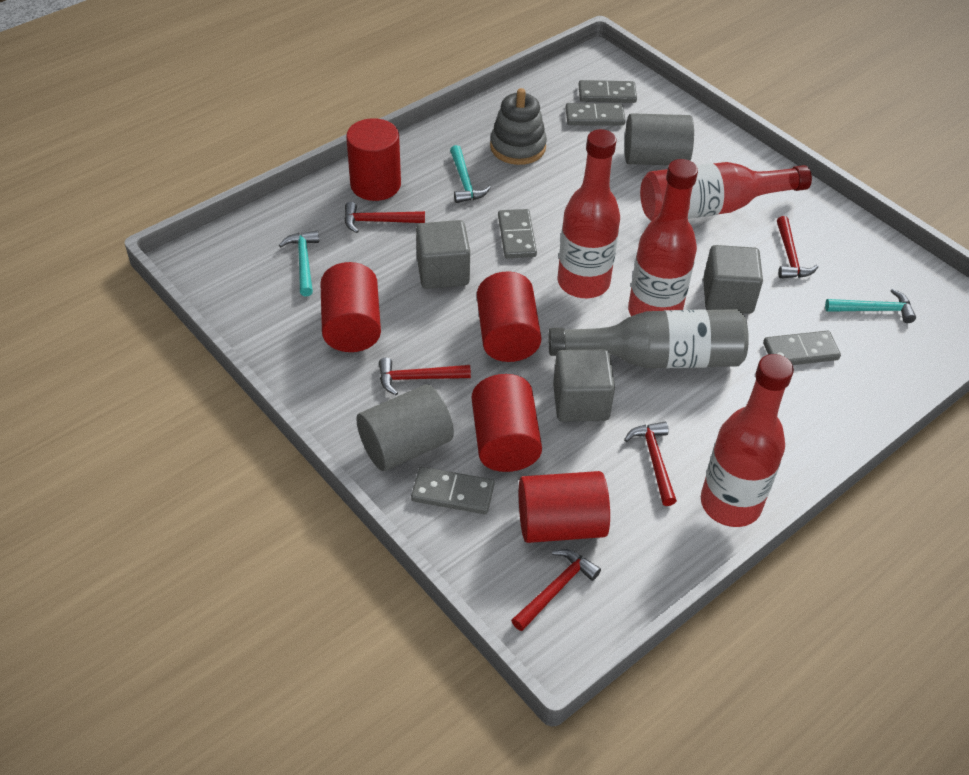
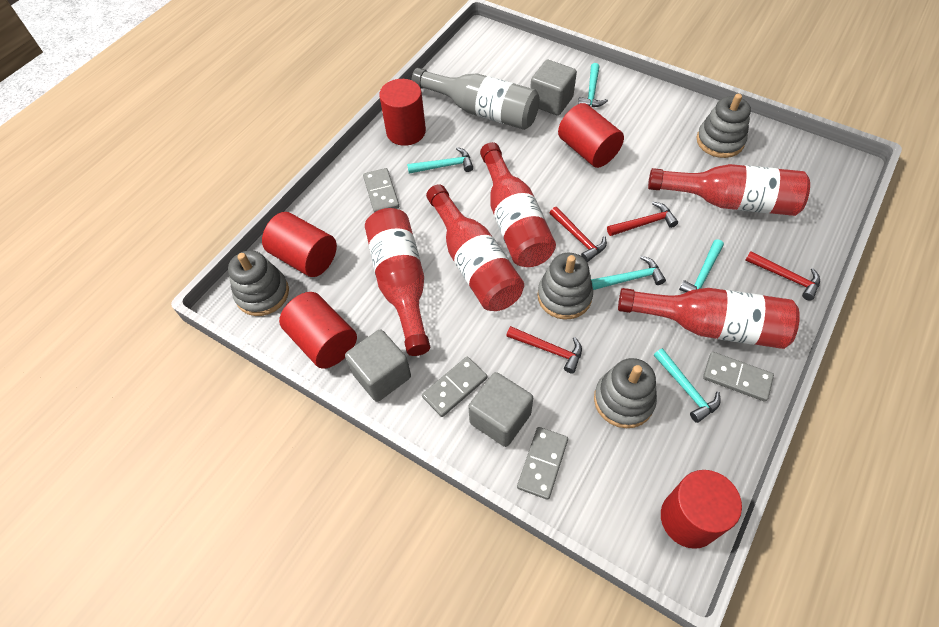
grey cylinder: [356,384,454,471] [625,113,694,165] = 2 -> none = 0
grey domino: [411,467,494,514] [498,209,537,258] [565,103,626,126] [579,80,637,103] [763,331,841,365] = 5 -> [363,168,399,212] [422,357,487,417] [517,427,568,500] [703,352,774,402] = 4
grey stacking toy: [490,88,547,165] = 1 -> [228,250,289,316] [537,253,593,319] [594,358,657,428] [696,94,751,158] = 4
red bottle: [558,129,620,298] [628,159,698,316] [640,162,812,221] [701,354,794,527] = 4 -> [365,208,430,356] [426,184,524,311] [480,142,556,267] [618,288,800,349] [648,164,810,216] = 5
red hammer: [344,202,425,233] [379,358,471,395] [511,549,601,631] [624,421,677,506] [777,216,818,278] = 5 -> [506,326,582,374] [550,207,607,262] [607,202,678,236] [745,251,820,300] = 4
turquoise hammer: [279,231,319,296] [450,145,491,203] [825,289,916,323] = 3 -> [407,147,473,174] [578,63,608,107] [591,256,666,290] [654,348,721,423] [679,239,724,292] = 5

